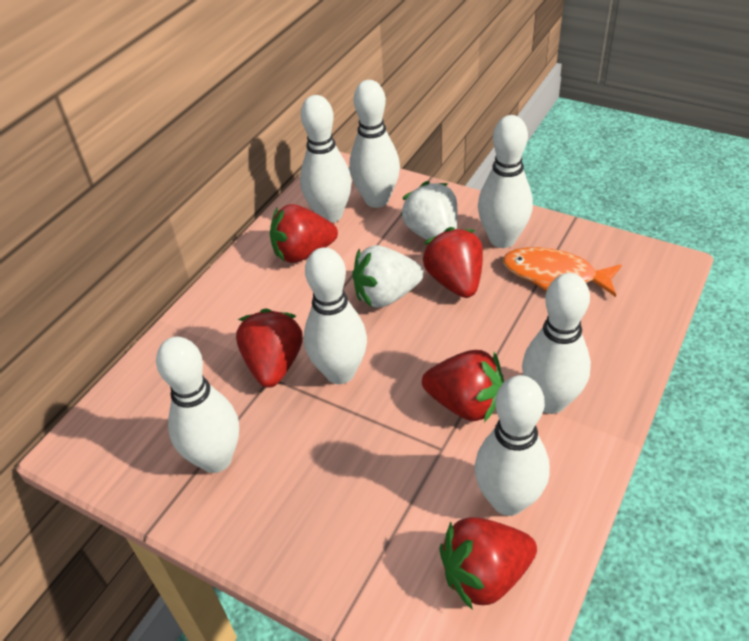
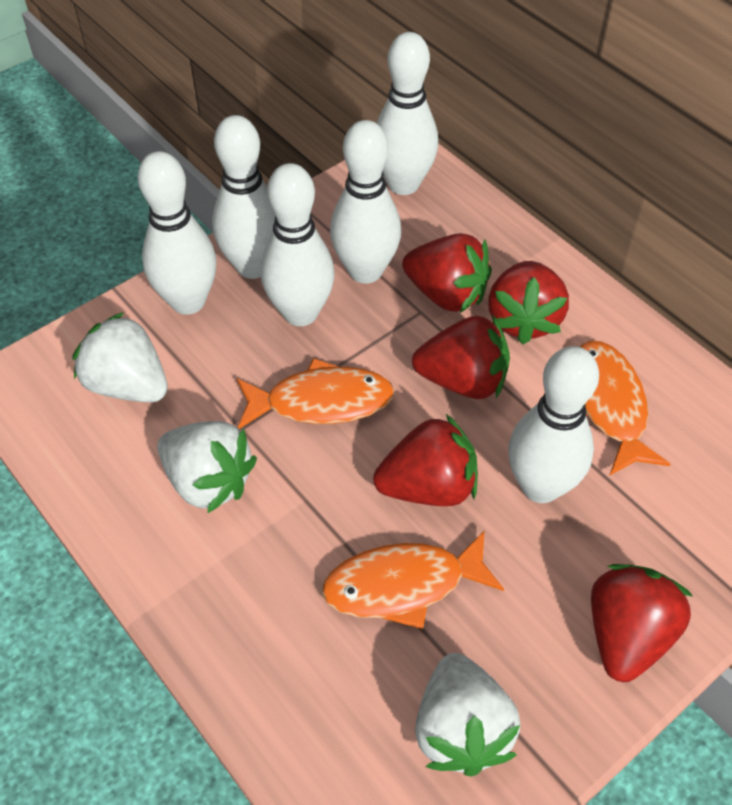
orange fish: [503,247,622,297] = 1 -> [237,358,395,429] [322,530,504,629] [580,341,670,476] = 3
white bowling pin: [156,337,239,473] [300,95,352,223] [304,247,367,384] [349,80,400,208] [475,375,550,516] [478,115,533,248] [522,273,591,414] = 7 -> [138,151,217,315] [212,115,275,279] [261,163,334,326] [330,120,401,284] [377,32,438,195] [508,346,599,503] = 6
white strawberry: [352,245,424,308] [401,181,458,240] = 2 -> [72,312,168,402] [157,421,257,514] [415,653,521,777] = 3

